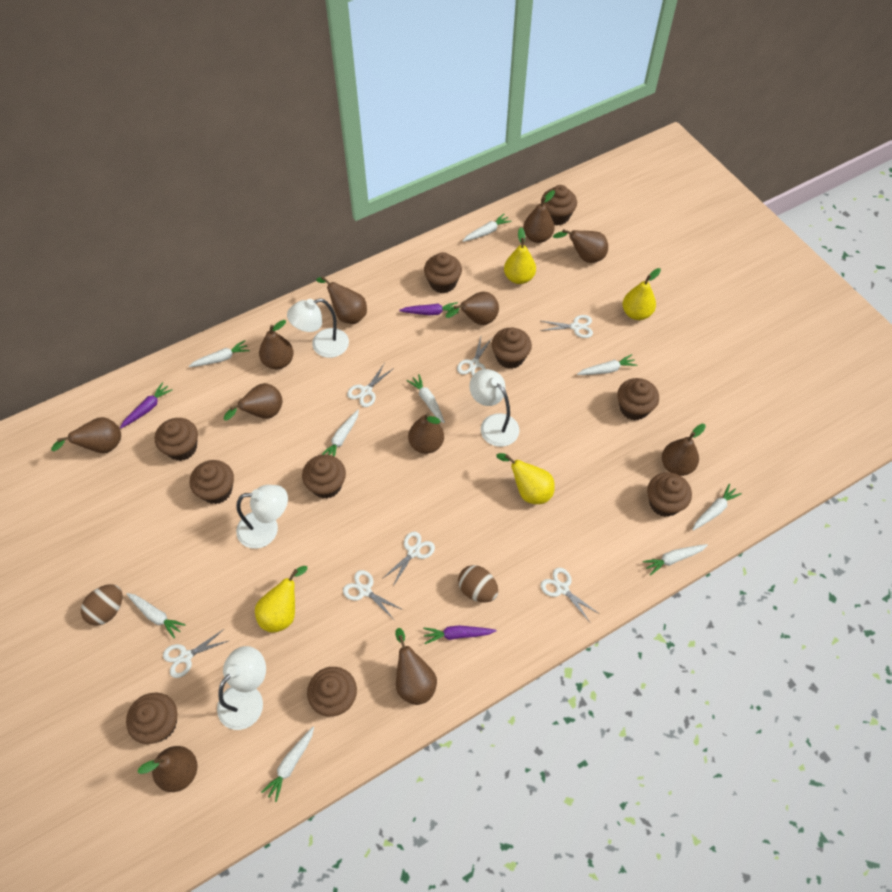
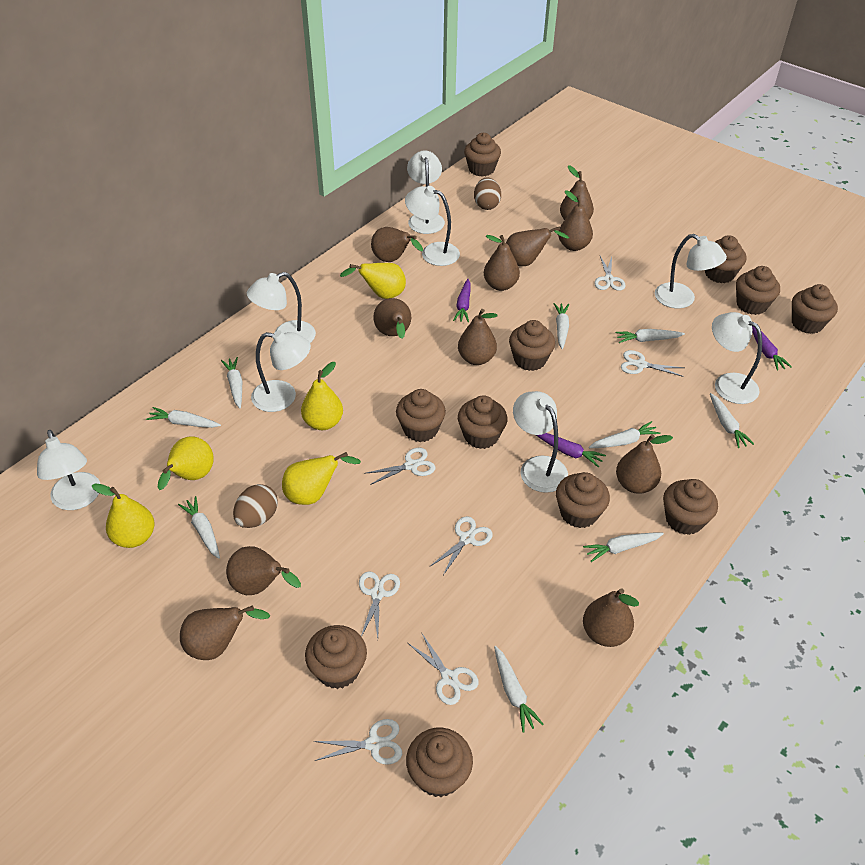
brown cupcake: [126,693,177,744] [155,418,198,461] [190,460,234,504] [302,455,346,499] [307,667,357,717] [424,252,462,293] [492,328,532,369] [541,185,577,225] [617,378,659,421] [647,472,692,517] = 10 -> [305,625,367,689] [396,389,446,442] [406,728,473,797] [458,395,508,449] [464,133,501,177] [509,320,555,371] [556,472,610,528] [663,479,718,535] [705,235,746,283] [736,266,780,315] [792,284,838,334] = 11
white lamp: [217,646,266,730] [236,485,288,549] [287,298,349,358] [469,369,519,447] = 4 -> [37,430,100,510] [247,272,316,343] [251,330,311,412] [405,186,460,266] [407,151,445,234] [513,391,568,493] [655,234,727,308] [712,312,762,404] = 8
yellow pear: [255,566,308,633] [496,453,555,504] [504,227,536,284] [623,268,661,320] = 4 -> [92,484,154,548] [158,436,214,490] [282,452,361,505] [301,362,343,430] [340,263,406,299] = 5

